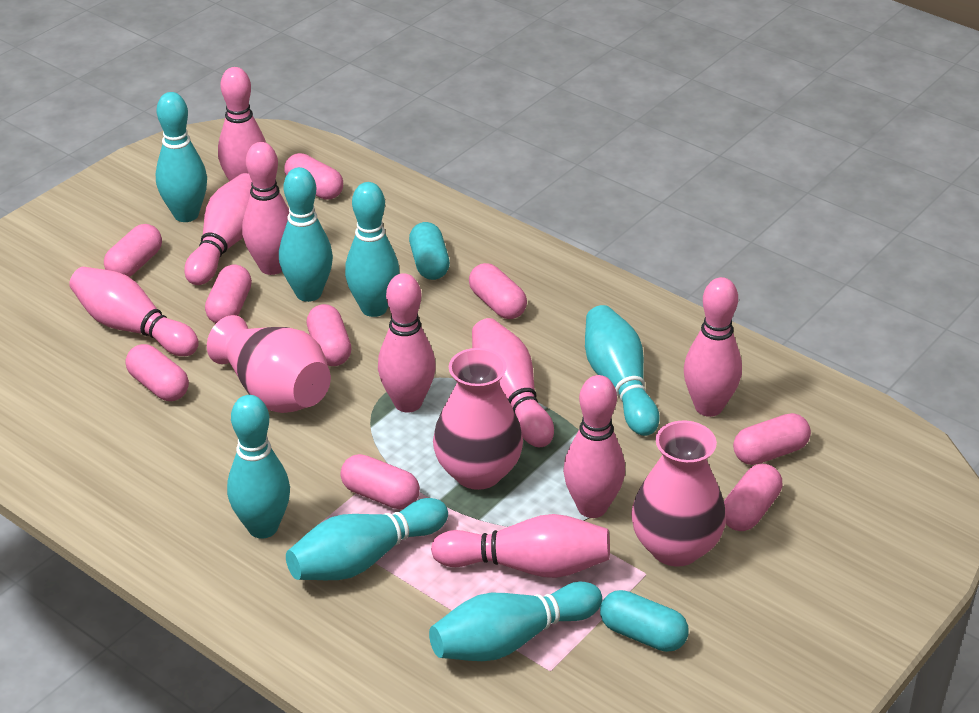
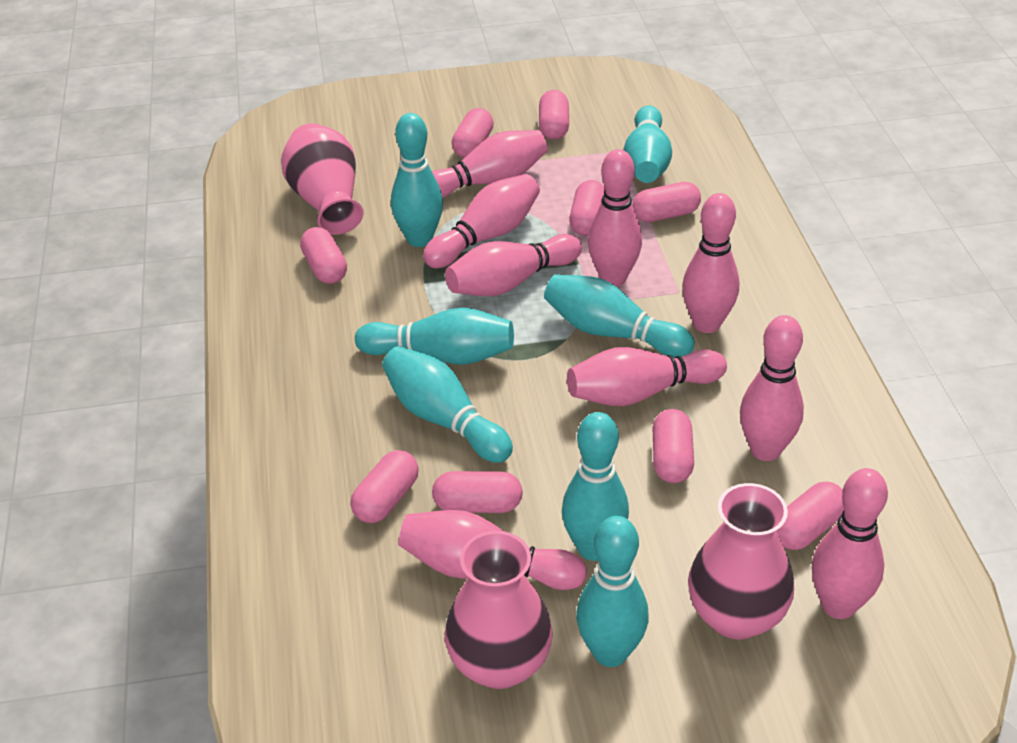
turquoise capsule: [409,222,450,280] [600,590,689,652] = 2 -> none = 0

